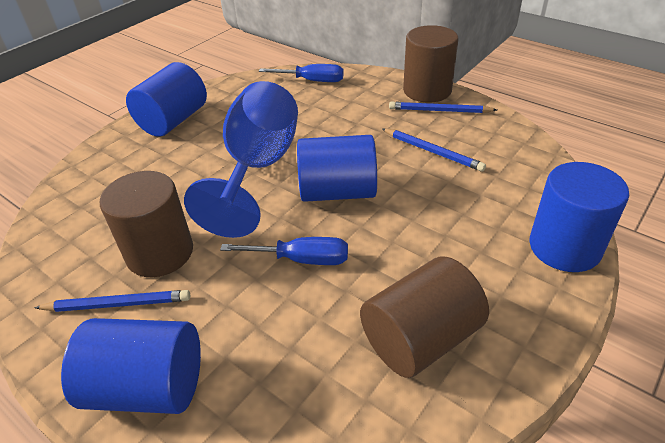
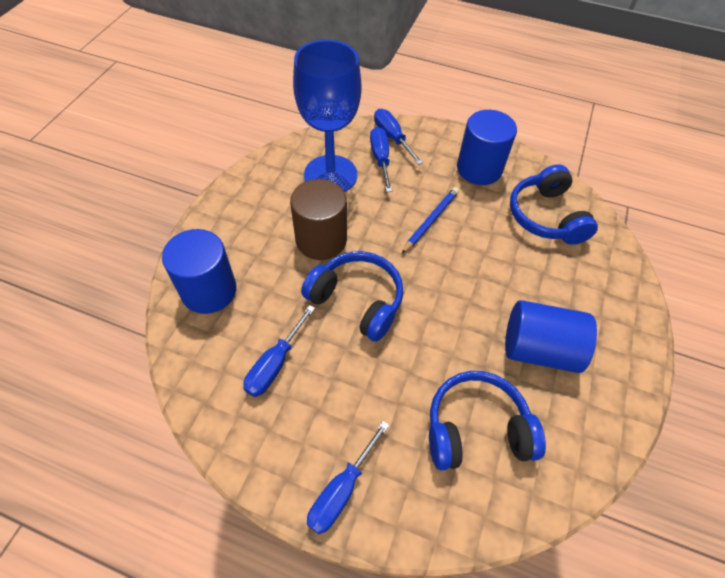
blue cylinder: [61,318,201,414] [126,62,207,137] [297,135,377,202] [529,162,629,272] = 4 -> [162,229,237,314] [457,110,517,185] [505,300,597,373] = 3
blue headphones: none = 0 -> [301,251,403,342] [429,371,546,470] [510,164,598,245] = 3
blue pencil: [34,290,190,312] [382,129,486,172] [389,102,497,113] = 3 -> [402,187,459,254] = 1
blue screwdriver: [220,237,348,265] [259,64,344,82] = 2 -> [243,305,315,397] [307,421,389,534] [370,127,392,192] [374,109,423,165] = 4
brown cylinder: [100,171,193,277] [360,256,489,378] [403,25,458,103] = 3 -> [290,179,347,260] = 1

